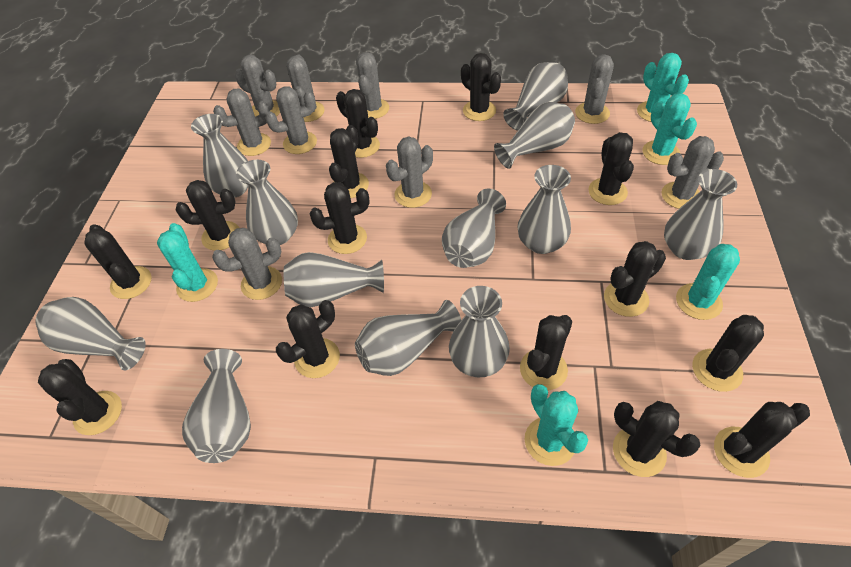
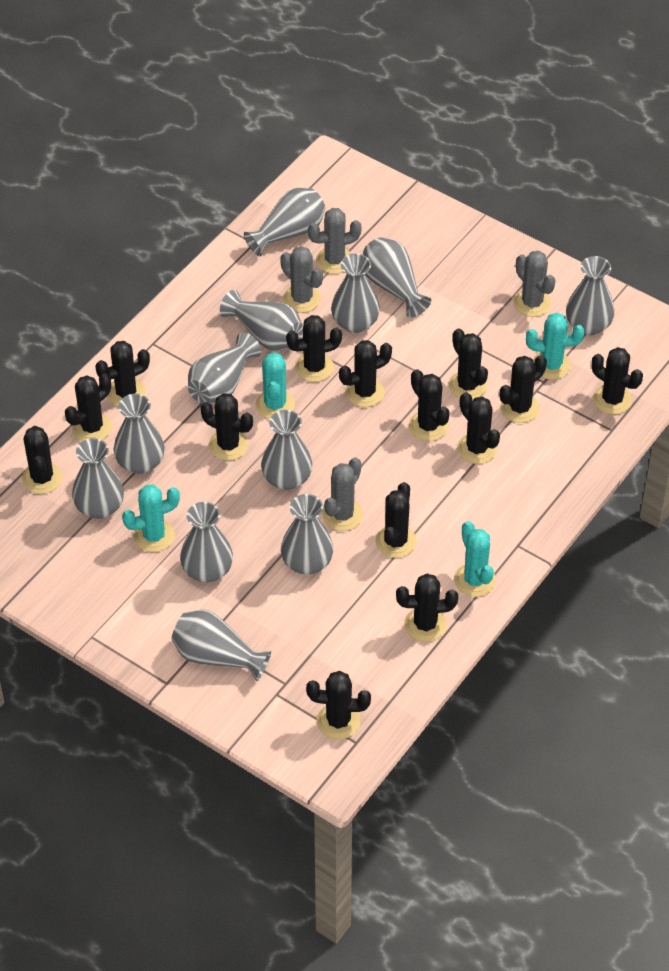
grey cactus: [212,228,282,300] [213,89,271,156] [235,55,280,117] [265,86,317,154] [286,54,325,122] [356,52,389,119] [386,136,433,208] [575,54,614,124] [662,136,724,209] = 9 -> [280,246,323,313] [308,208,362,274] [322,458,363,531] [513,251,556,317] = 4
turquoise cactus: [157,223,218,302] [525,384,588,466] [637,53,689,122] [643,93,697,165] [676,244,740,320] = 5 -> [122,485,180,552] [255,352,295,419] [454,521,496,597] [526,313,585,380] = 4

